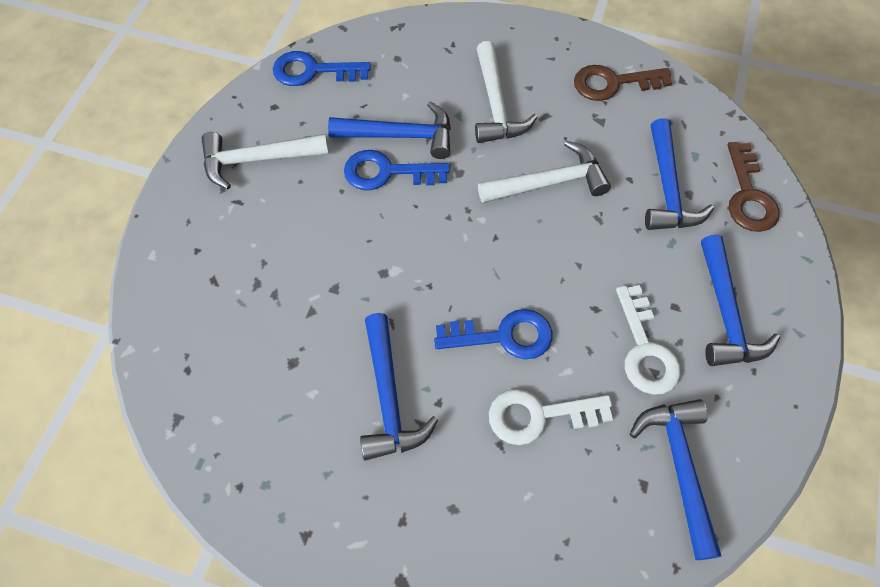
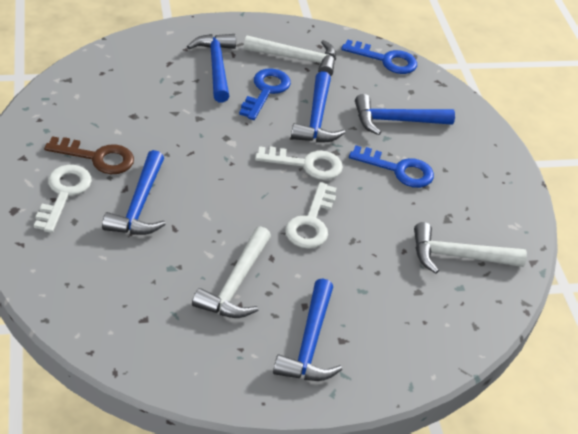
brown key: [574,65,672,101] [727,142,780,232] = 2 -> [44,136,134,174] = 1
white key: [489,389,613,445] [616,285,681,395] = 2 -> [34,165,92,233] [255,146,343,180] [285,182,337,249] = 3

